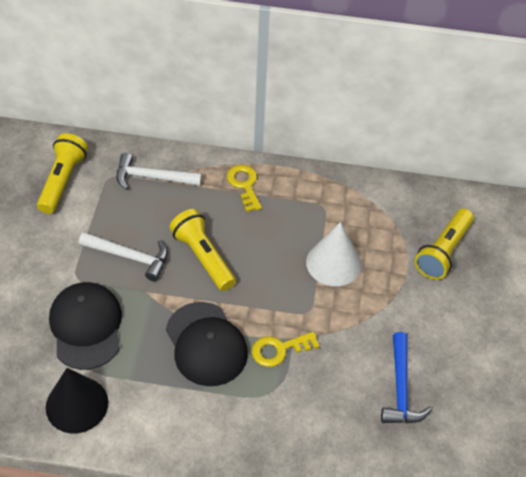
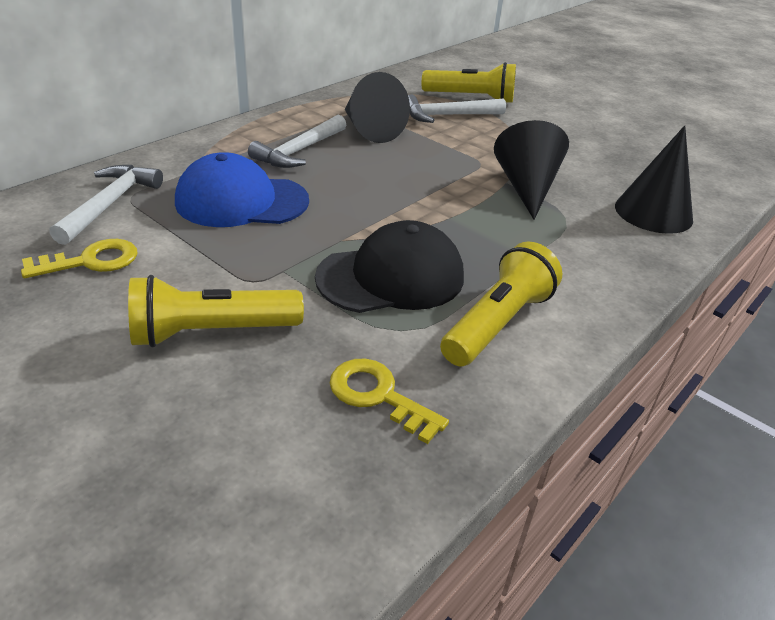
black cap: [49,282,122,370] [166,302,248,386] = 2 -> [315,220,464,313] = 1
black cone: [46,368,108,433] = 1 -> [345,72,410,143] [494,120,569,219] [615,125,693,234] = 3
blue cap: none = 0 -> [175,152,309,227] = 1
blue hammer: [381,332,432,423] = 1 -> none = 0
white cone: [306,222,361,286] = 1 -> none = 0
white hammer: [79,232,168,281] [116,153,202,190] = 2 -> [49,165,163,245] [248,115,346,168] [408,94,506,123] = 3

